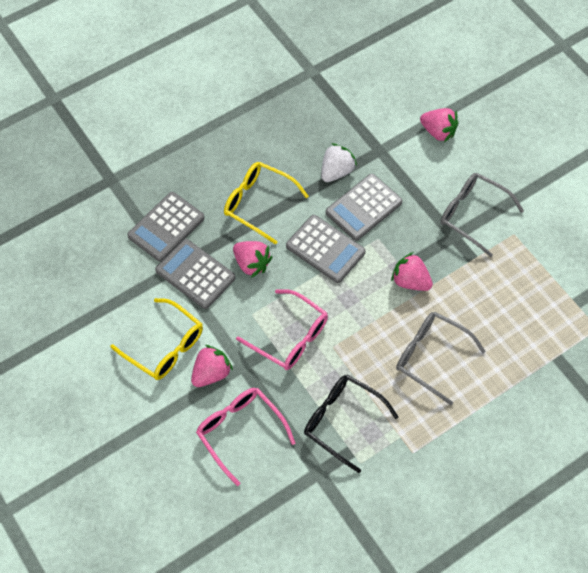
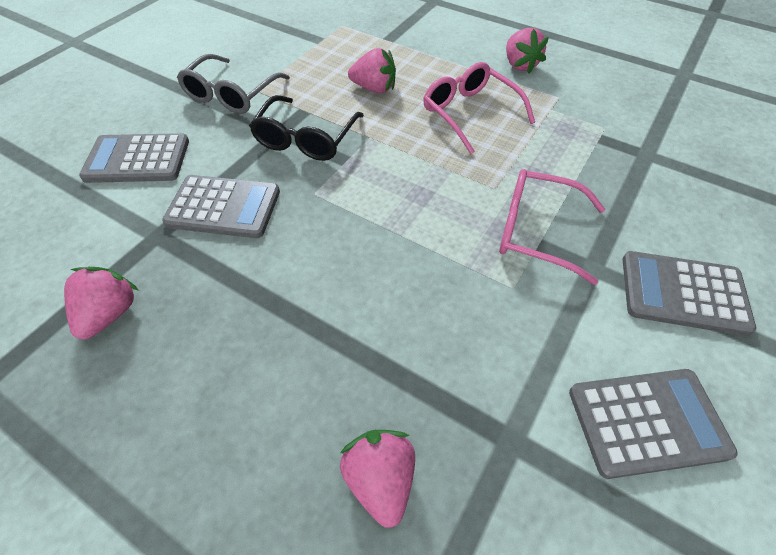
grey glasses: [396,312,486,405] [440,173,524,257] = 2 -> [177,54,290,114] = 1
white strawberry: [321,143,357,182] = 1 -> none = 0
yellow glasses: [111,298,203,380] [224,162,309,245] = 2 -> none = 0

